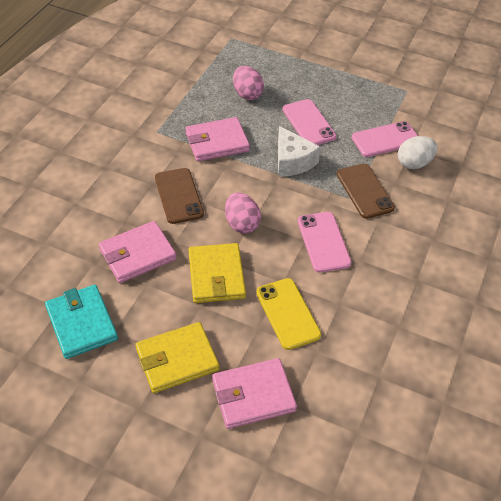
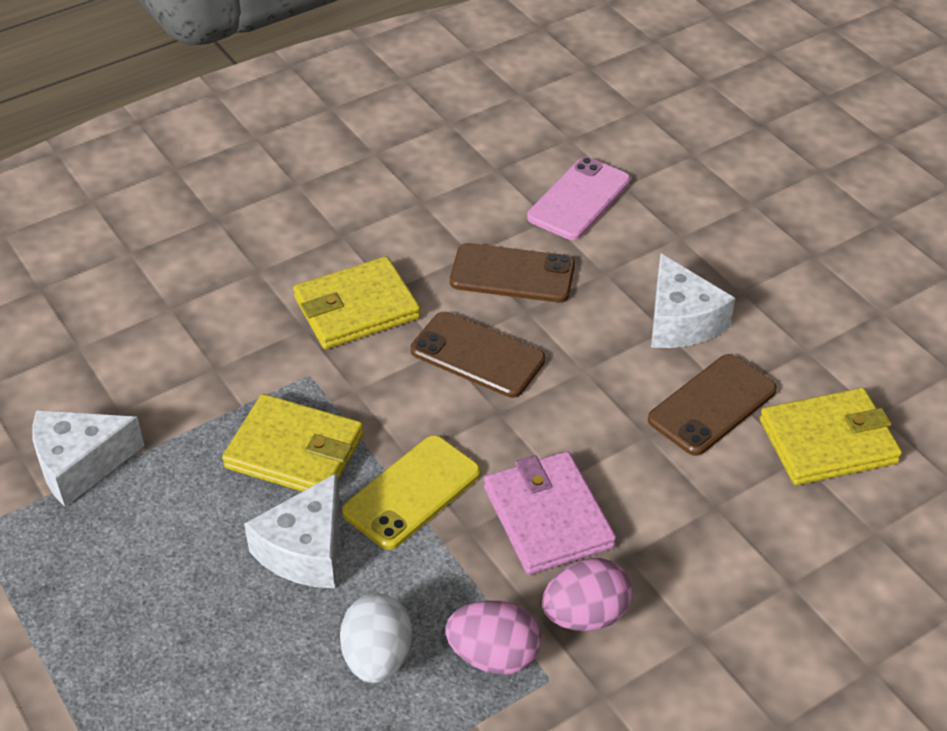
brown phone: [155,168,204,224] [337,164,395,219] = 2 -> [411,312,545,398] [450,243,575,303] [648,354,777,456] = 3
pink phone: [283,99,336,145] [298,212,351,272] [352,121,418,157] = 3 -> [527,157,631,240] = 1
pink wallet: [99,221,177,283] [185,117,250,161] [212,358,297,429] = 3 -> [484,451,616,575] = 1
turquoise wallet: [45,285,118,359] = 1 -> none = 0
white cheese: [278,126,321,177] = 1 -> [33,410,144,507] [244,473,340,588] [651,254,735,348] = 3
yellow wallet: [135,322,219,393] [188,243,246,303] = 2 -> [222,394,364,492] [293,256,421,349] [760,388,902,485] = 3

